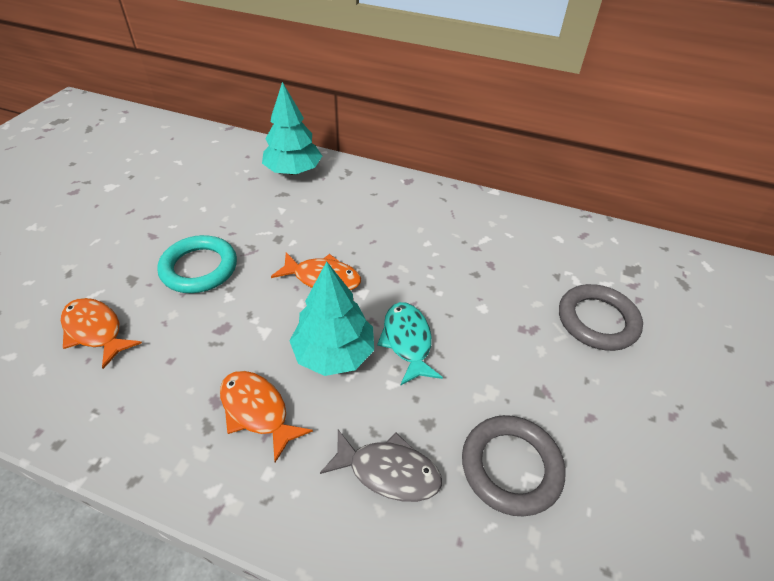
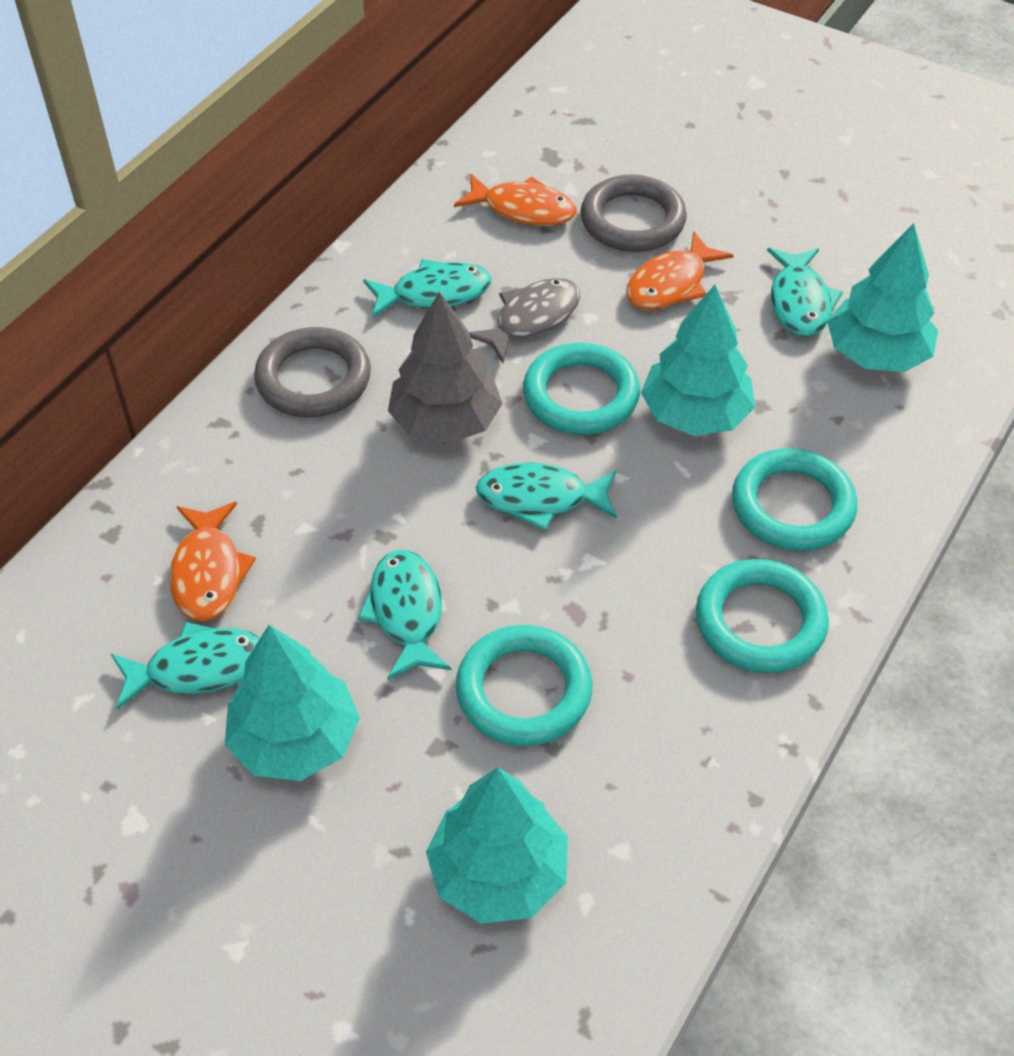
grey tree: none = 0 -> [388,292,503,444] = 1
turquoise fish: [377,302,443,386] = 1 -> [111,622,260,710] [357,550,452,680] [363,259,492,318] [476,463,617,531] [767,248,843,337] = 5
turquoise ring: [157,235,237,293] = 1 -> [456,625,592,746] [523,343,640,435] [696,559,829,673] [732,448,857,551] = 4
turquoise tree: [262,82,322,175] [290,261,374,376] = 2 -> [225,625,360,781] [426,767,568,924] [641,285,755,436] [827,223,938,372] = 4

